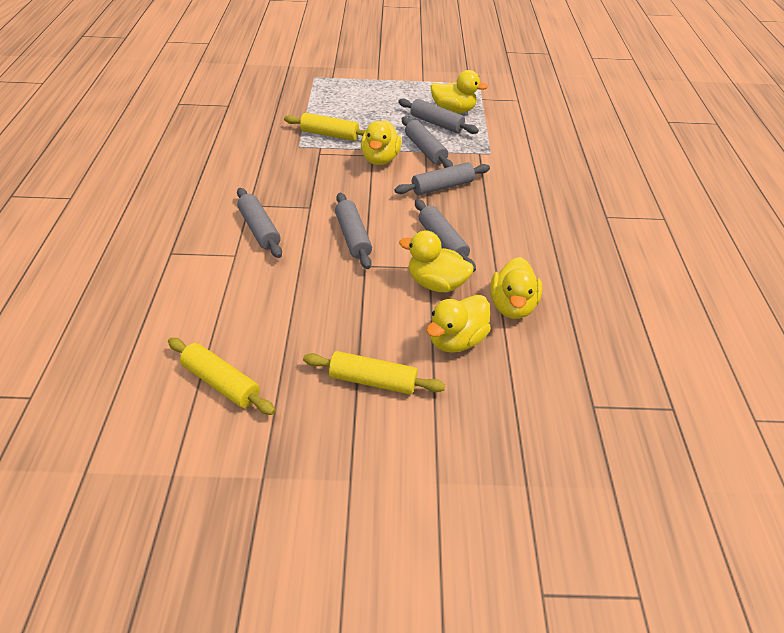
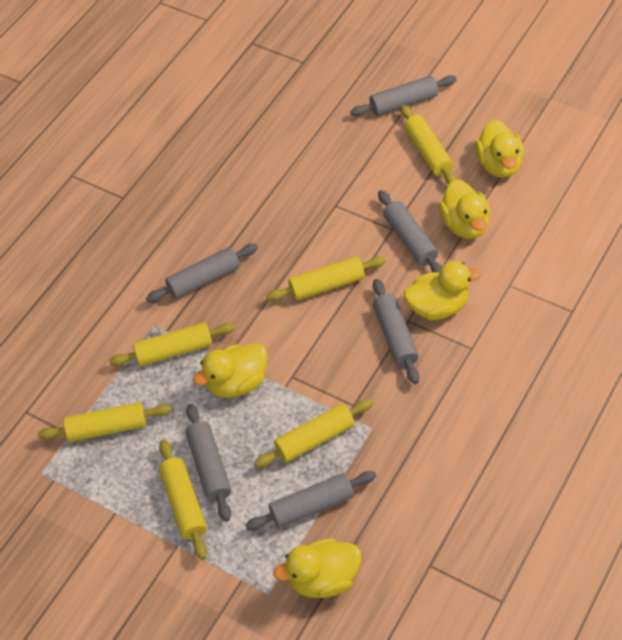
yellow rolling pin: [168,338,275,415] [284,113,366,141] [303,351,445,394] = 3 -> [38,402,172,442] [109,323,235,366] [159,439,207,560] [254,399,373,468] [266,256,386,301] [401,105,457,184] = 6

